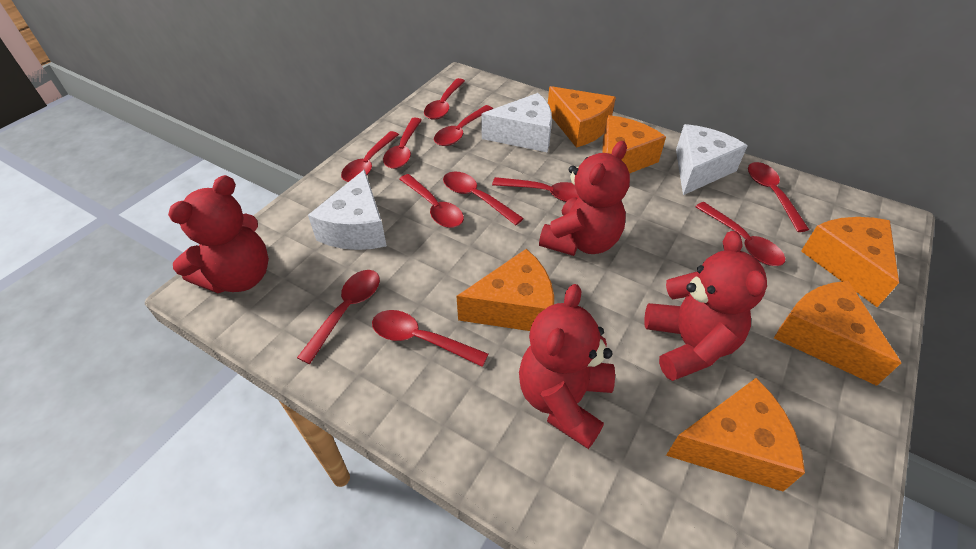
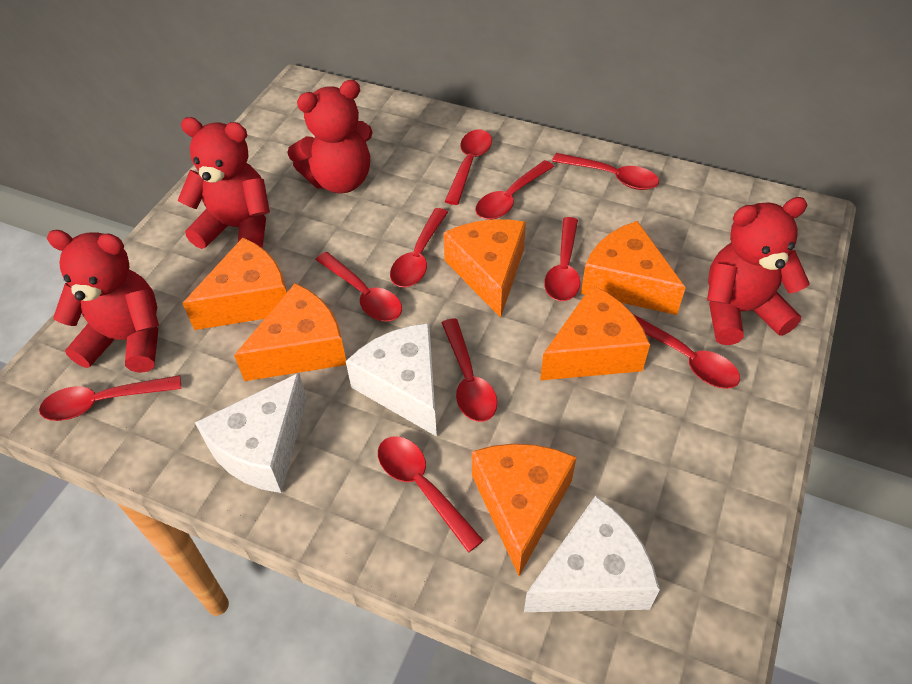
red spoon: [297,270,380,364] [341,131,399,182] [372,310,488,367] [383,118,422,169] [399,174,464,228] [424,78,465,120] [434,105,493,146] [443,171,524,225] [492,177,579,202] [695,202,785,266] [748,162,809,232] = 11 -> [39,375,181,421] [316,252,402,322] [378,436,484,553] [390,208,448,287] [442,318,497,422] [445,129,492,205] [475,160,554,220] [544,217,580,301] [552,153,659,190] [633,314,740,389] = 10

